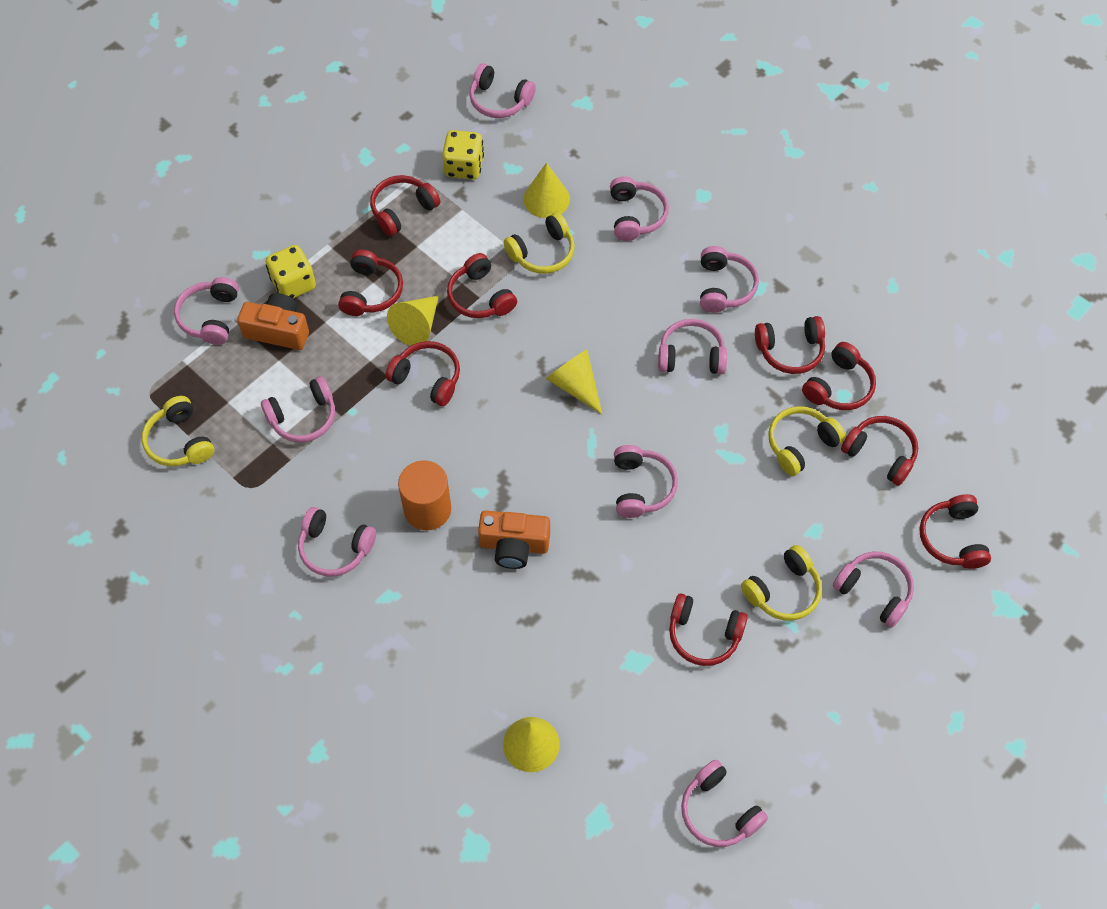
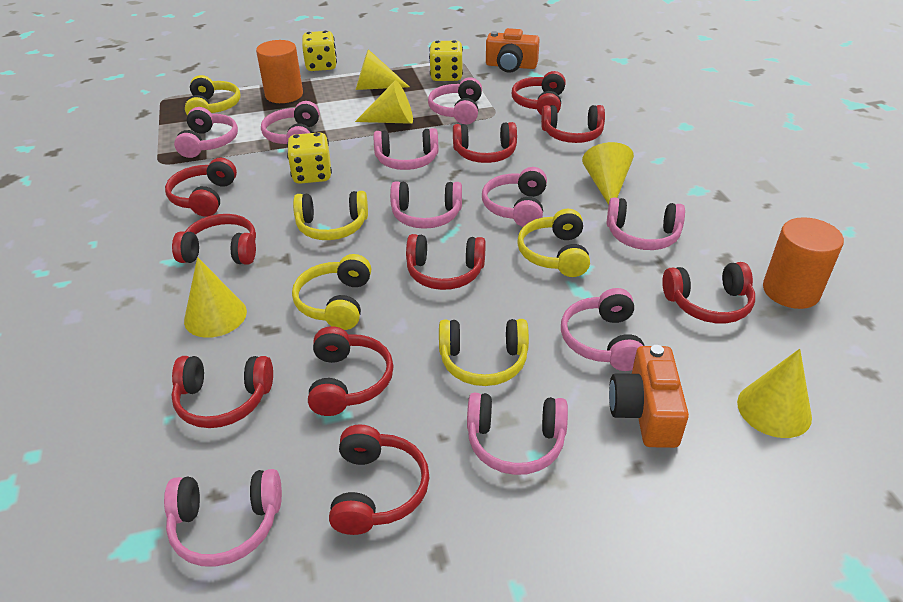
orange cylinder: [398,460,452,530] = 1 -> [256,40,303,103] [763,217,844,309] = 2
red headphones: [338,250,403,316] [370,175,440,236] [385,341,460,406] [447,253,517,318] [669,593,748,666] [755,316,825,374] [802,342,876,410] [841,416,918,486] [919,494,991,569] = 9 -> [165,158,237,217] [171,356,273,428] [172,214,256,264] [308,326,394,416] [329,424,430,535] [406,234,486,290] [453,122,517,163] [512,71,566,115] [541,105,605,143] [662,262,755,323] = 10
yellow cone: [387,296,439,346] [503,717,560,772] [523,163,570,218] [546,349,602,414] = 4 -> [184,257,247,338] [355,80,413,124] [356,49,409,90] [582,142,634,205] [737,349,812,438] = 5
yellow dice: [266,245,316,299] [442,130,484,179] = 2 -> [287,132,332,184] [302,31,337,71] [429,40,463,81] = 3
yellow headphones: [142,396,214,467] [504,212,575,274] [741,545,822,621] [768,406,846,476] = 4 -> [185,75,241,115] [292,254,371,330] [293,191,368,240] [439,319,529,386] [517,209,590,277] = 5

